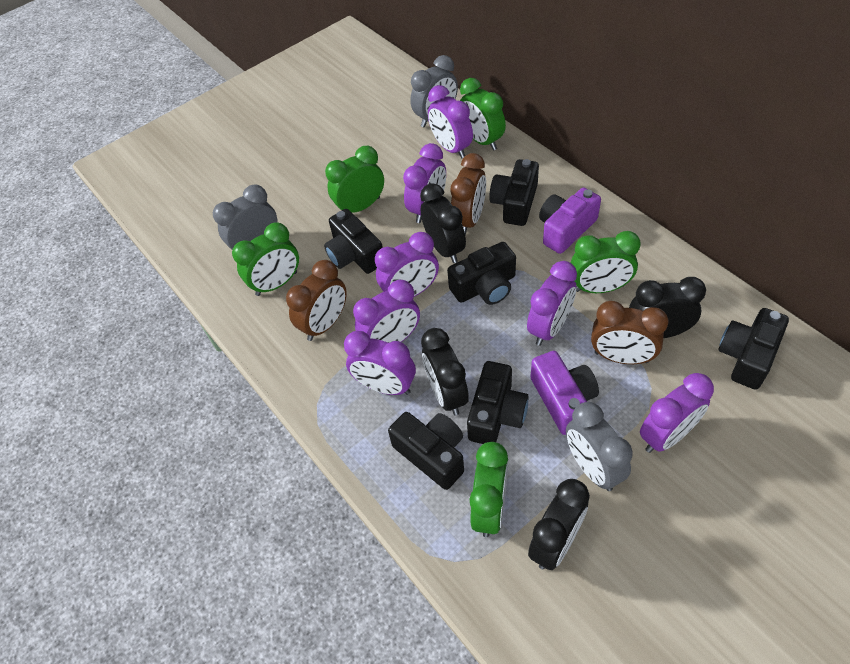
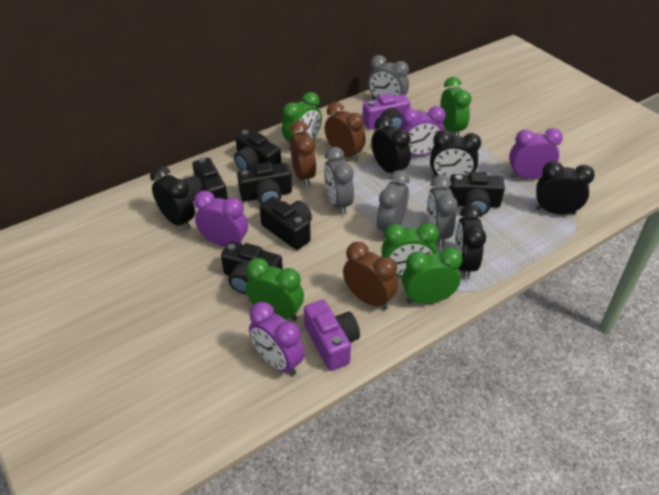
black clock: [420,183,466,263] [421,328,469,416] [528,479,590,570] [629,277,706,338] = 4 -> [150,165,195,230] [371,116,411,173] [430,130,481,179] [455,204,486,279] [536,161,595,215] = 5
grey clock: [213,185,278,250] [410,55,458,127] [566,402,633,491] = 3 -> [324,147,354,215] [368,55,409,100] [376,170,410,240] [427,175,458,247] = 4
purple clock: [344,331,416,395] [353,280,420,343] [375,232,439,297] [403,143,446,223] [428,85,473,159] [527,261,577,346] [640,373,714,453] = 7 -> [194,190,248,247] [249,302,305,376] [399,106,446,156] [509,128,563,179] = 4

